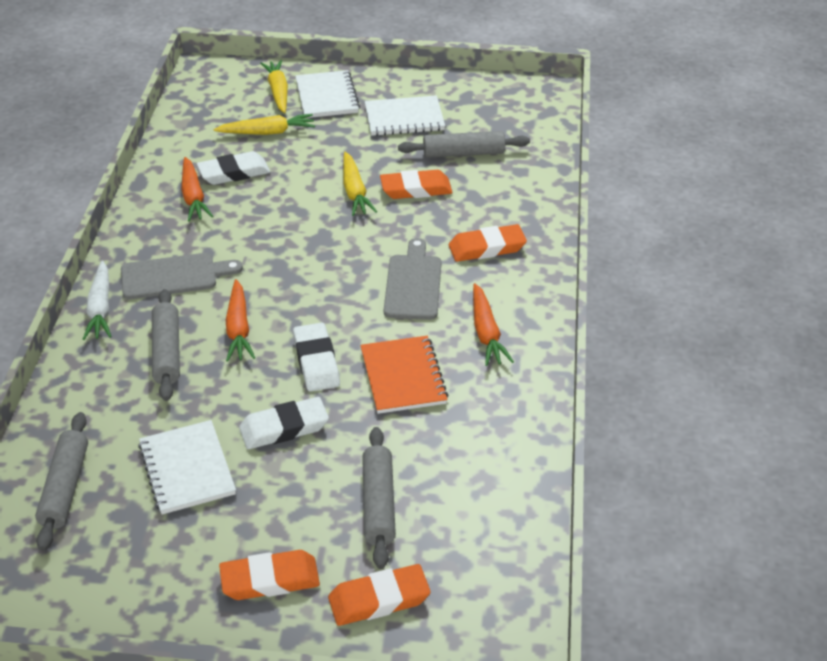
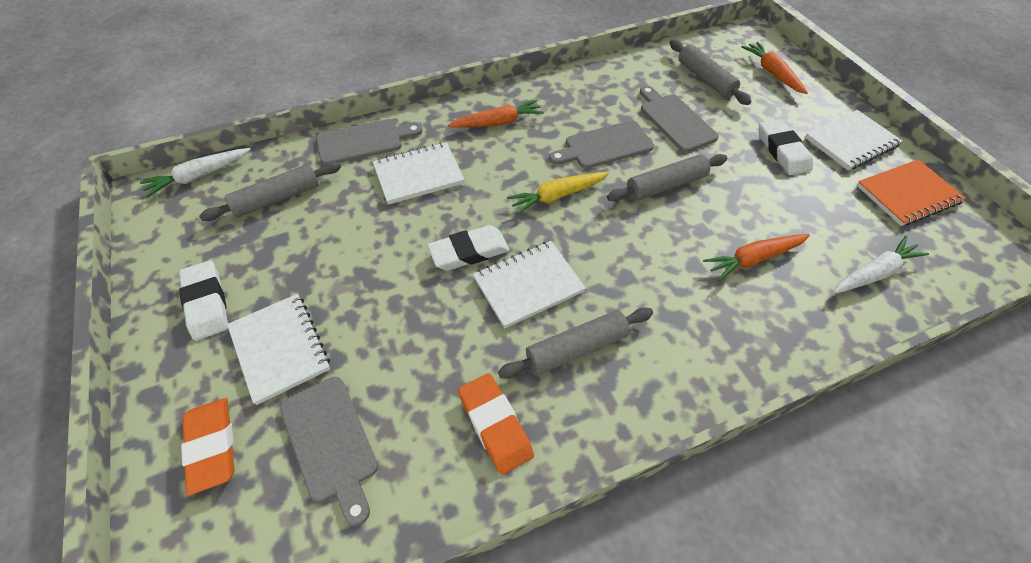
grey cutting board: [121,253,243,299] [384,238,441,320] = 2 -> [280,377,378,526] [316,119,422,165] [549,120,654,169] [640,86,719,152] = 4
orange eraser: [219,550,320,600] [328,564,431,626] [380,170,452,199] [449,224,527,262] = 4 -> [181,398,235,496] [458,373,534,475] = 2
white carrot: [83,260,112,340] = 1 -> [140,148,251,198] [833,236,929,294] = 2
white notebook: [138,420,236,515] [295,70,360,118] [364,96,445,136] = 3 -> [227,294,330,405] [373,142,465,205] [473,241,586,329] [805,110,903,171] = 4
yellow carrot: [213,114,315,135] [260,60,288,113] [343,152,377,216] = 3 -> [507,172,609,215] = 1

